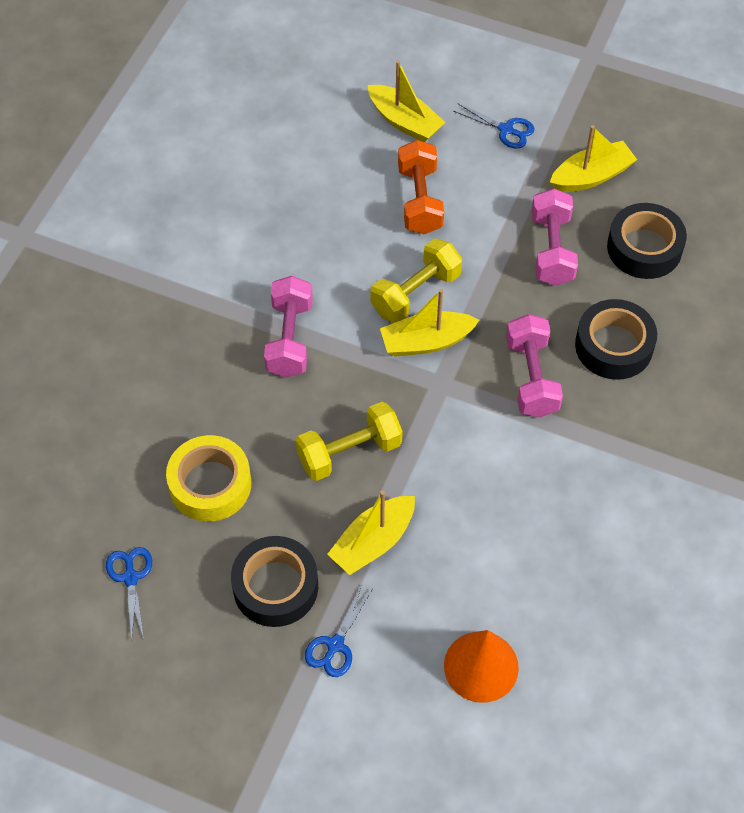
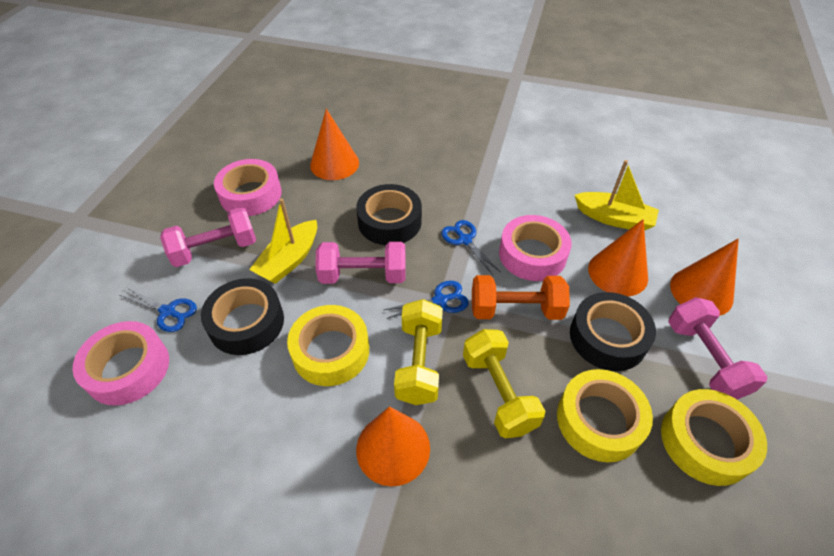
orange cone: [444,630,519,703] = 1 -> [310,109,359,180] [356,407,430,486] [588,219,648,297] [670,239,739,316] = 4
pink tape: none = 0 -> [73,321,169,406] [214,159,282,216] [499,215,572,281] = 3
yellow boat: [327,491,415,575] [368,60,446,142] [380,289,479,357] [550,125,637,192] = 4 -> [249,198,317,284] [575,160,659,231] = 2
yellow tape: [166,435,251,522] = 1 -> [287,305,369,386] [557,369,653,462] [661,389,767,486] = 3

